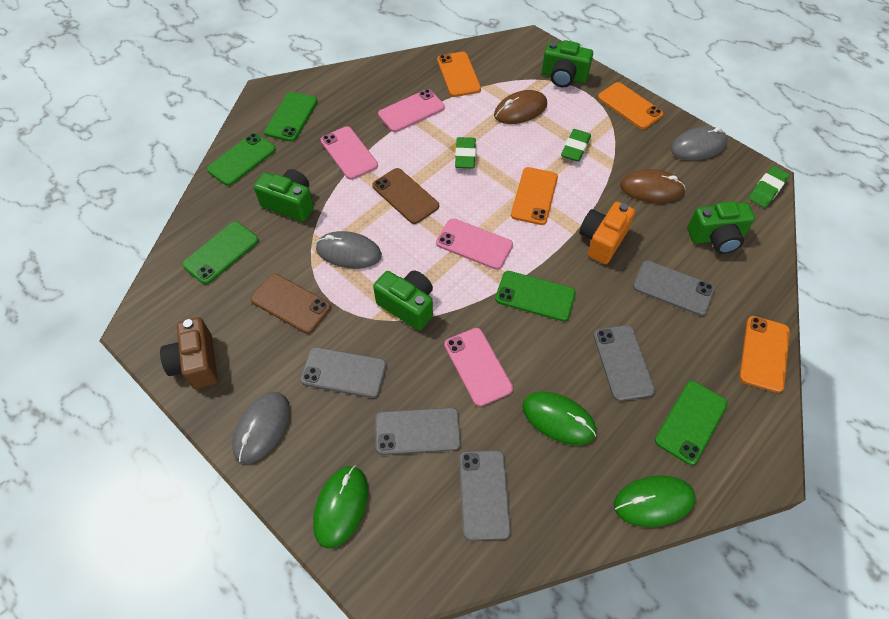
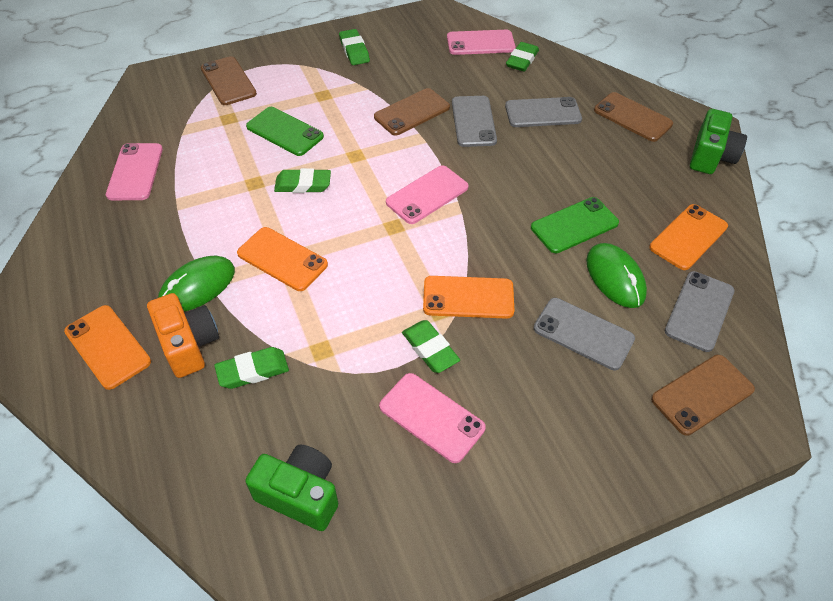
brown camera: [160,317,218,389] = 1 -> none = 0
brown mouse: [494,90,547,124] [620,169,686,203] = 2 -> none = 0
brown phone: [251,274,331,334] [372,168,439,224] = 2 -> [201,56,257,105] [374,88,450,135] [594,92,673,142] [651,355,755,436] = 4
green camera: [254,169,314,222] [373,270,433,331] [542,40,593,87] [687,201,755,254] = 4 -> [245,445,338,531] [690,109,747,174] = 2
green eraser: [455,137,476,169] [561,129,591,162] [748,166,790,208] = 3 -> [214,347,289,389] [274,168,331,193] [339,29,370,65] [402,320,460,373] [506,42,539,71] = 5
green mouse: [313,466,368,549] [522,392,596,445] [614,475,696,527] = 3 -> [158,256,235,312] [586,243,647,308] = 2
green phone: [182,222,259,284] [207,133,276,186] [264,92,318,142] [495,271,576,321] [655,381,728,465] = 5 -> [246,107,324,156] [531,197,619,253] = 2
grey mouse: [232,392,290,464] [316,231,382,269] [670,126,727,160] = 3 -> none = 0
grey phone: [300,347,386,398] [375,407,461,455] [459,450,511,541] [593,325,655,401] [633,260,715,316] = 5 -> [452,96,497,147] [505,97,582,127] [533,298,635,370] [665,271,735,352] = 4

